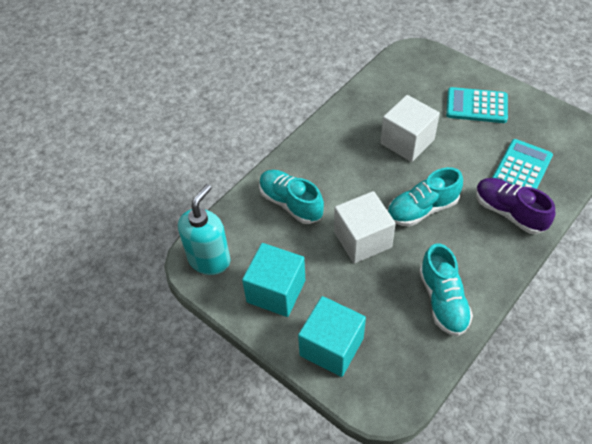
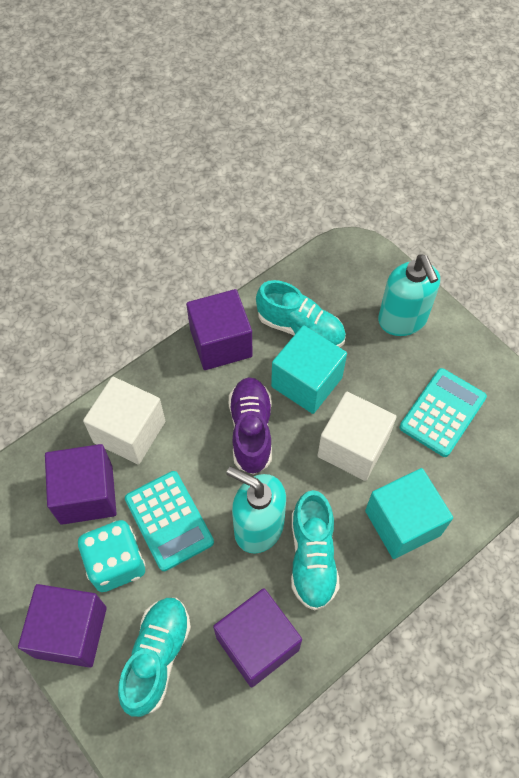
purple cube: none = 0 -> [18,584,107,668] [45,444,117,525] [186,289,253,370] [213,588,302,687] = 4
turquoise dice: none = 0 -> [78,520,146,592] = 1
turquoise soap dispenser: [178,184,230,275] = 1 -> [226,466,286,553] [378,254,440,336] = 2

